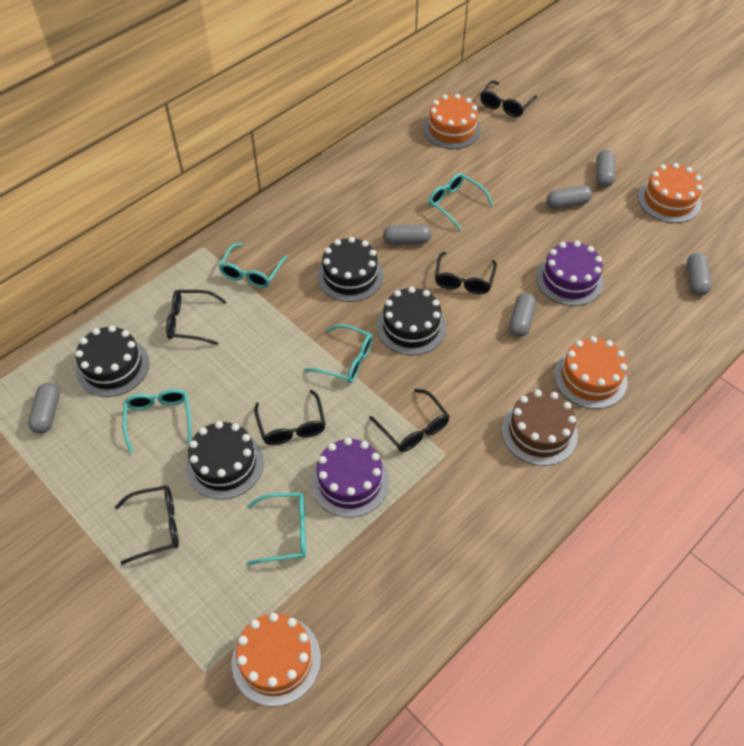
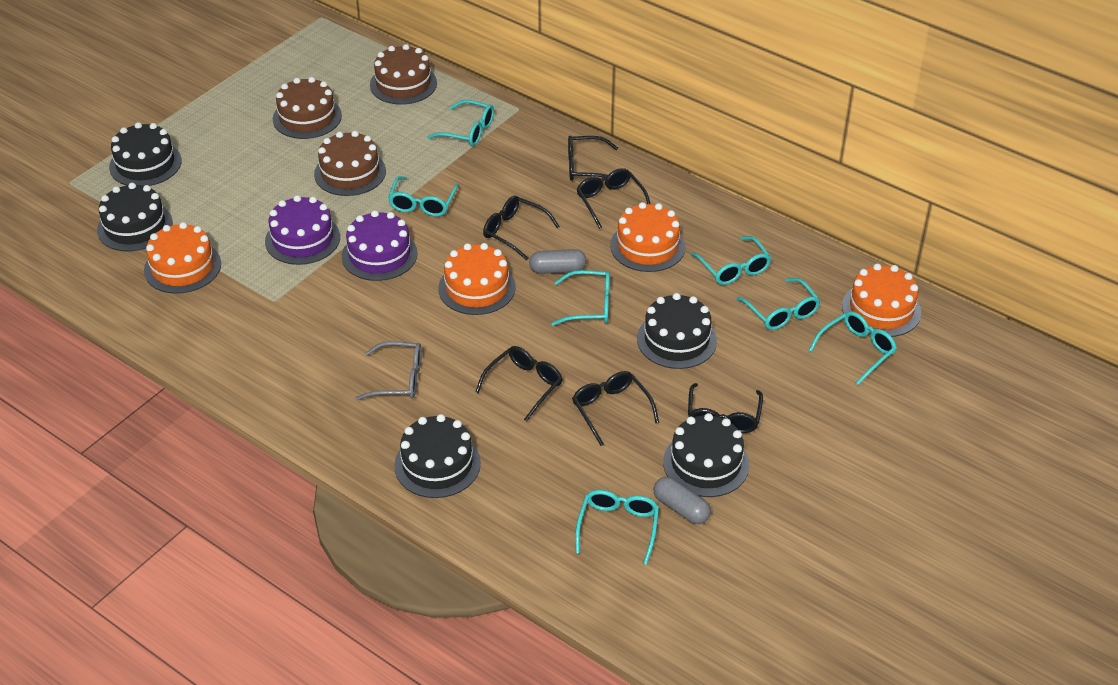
black cake: [75,325,149,397] [186,421,264,500] [317,237,384,302] [377,286,446,355] = 4 -> [97,183,173,251] [109,122,182,186] [394,414,481,498] [637,293,717,369] [663,413,749,497] = 5
brown cake: [501,390,578,466] = 1 -> [273,77,342,139] [314,131,386,196] [370,44,437,105] = 3
grey capsule: [28,382,60,434] [383,224,431,245] [509,293,536,337] [546,185,592,209] [596,150,615,187] [687,253,712,296] = 6 -> [529,249,586,274] [653,477,711,524] = 2
grey glasses: none = 0 -> [355,341,422,401] = 1
turquoise glasses: [123,389,192,453] [218,243,288,288] [247,493,306,565] [304,324,373,383] [428,173,494,231] = 5 -> [388,176,459,217] [427,100,494,146] [552,270,610,326] [575,490,659,565] [691,236,771,285] [736,278,821,330] [809,311,897,385] = 7

